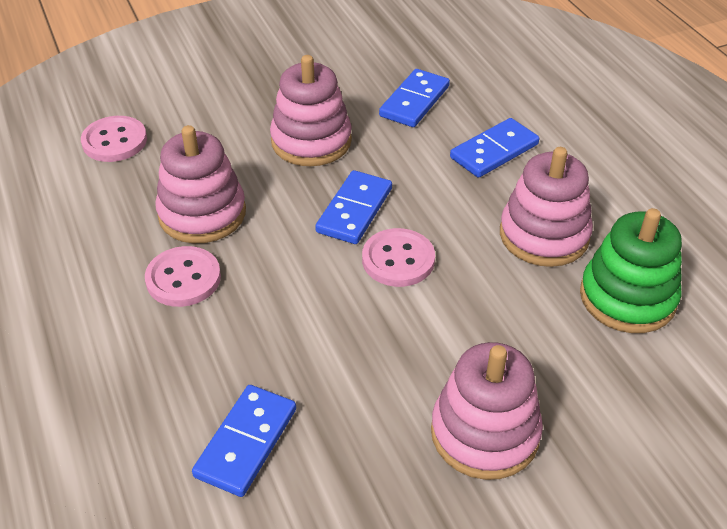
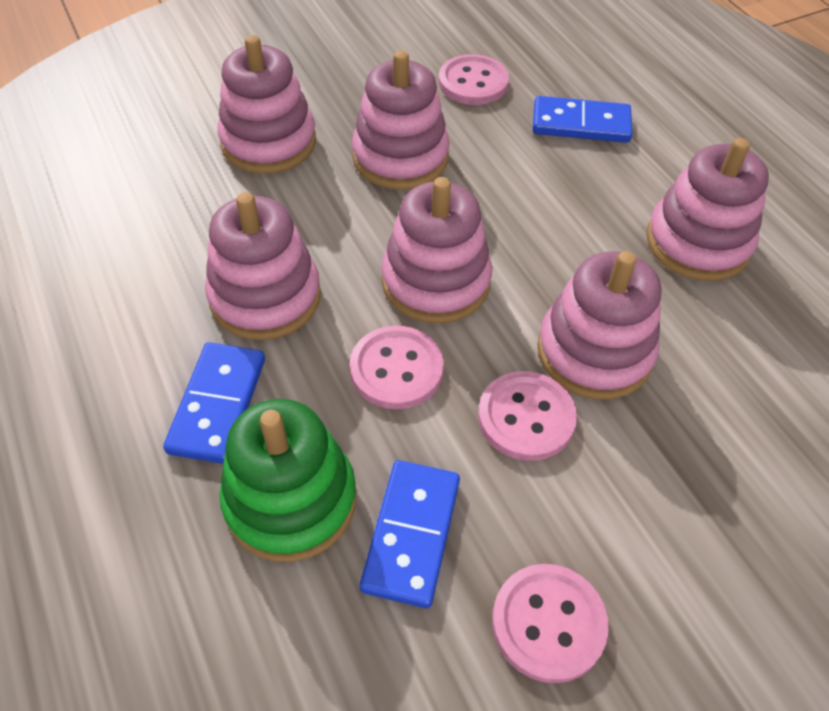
blue domino: [192,385,296,497] [315,170,392,244] [379,69,450,127] [450,118,539,178] = 4 -> [163,342,265,464] [360,460,460,608] [533,96,632,143] = 3
pink button: [81,116,147,162] [145,246,221,307] [362,228,435,287] = 3 -> [349,326,444,409] [439,54,509,105] [478,371,577,461] [492,564,609,683] = 4
pink stacking toy: [155,125,246,243] [270,55,352,166] [431,342,543,480] [500,147,593,267] = 4 -> [205,192,321,340] [217,35,316,174] [352,50,450,190] [381,177,492,324] [537,251,661,400] [646,138,769,281] = 6

